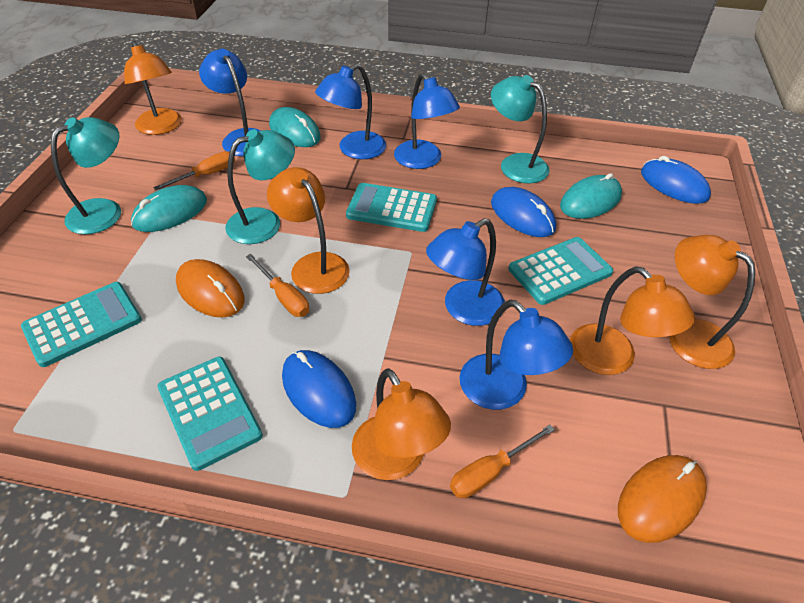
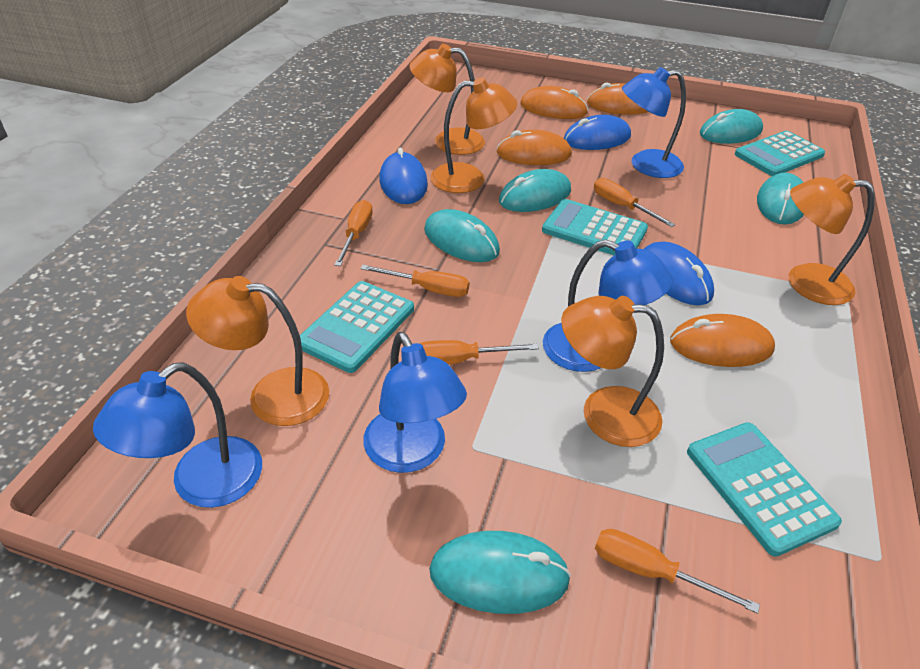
blue lamp: [199,49,261,156] [315,64,386,159] [394,73,460,169] [426,218,505,326] [460,300,573,410] = 5 -> [93,362,262,508] [363,332,467,473] [543,239,674,372] [622,67,686,178] = 4
orange mouse: [176,259,244,318] [618,455,707,543] = 2 -> [496,130,572,165] [520,86,588,119] [587,83,649,115] [670,314,775,367] = 4
orange screwdriver: [153,151,235,190] [246,254,309,317] [450,425,555,498] = 3 -> [334,200,373,266] [360,265,469,297] [420,340,539,365] [594,178,676,227] [595,529,760,614] = 5
turquoise lamp: [51,117,121,234] [225,129,295,244] [491,75,549,184] = 3 -> none = 0
turquoise mouse: [131,185,207,232] [269,107,321,147] [560,173,622,219] = 3 -> [424,209,500,262] [429,531,571,614] [499,169,571,212] [700,109,763,144] [757,173,804,224] = 5

